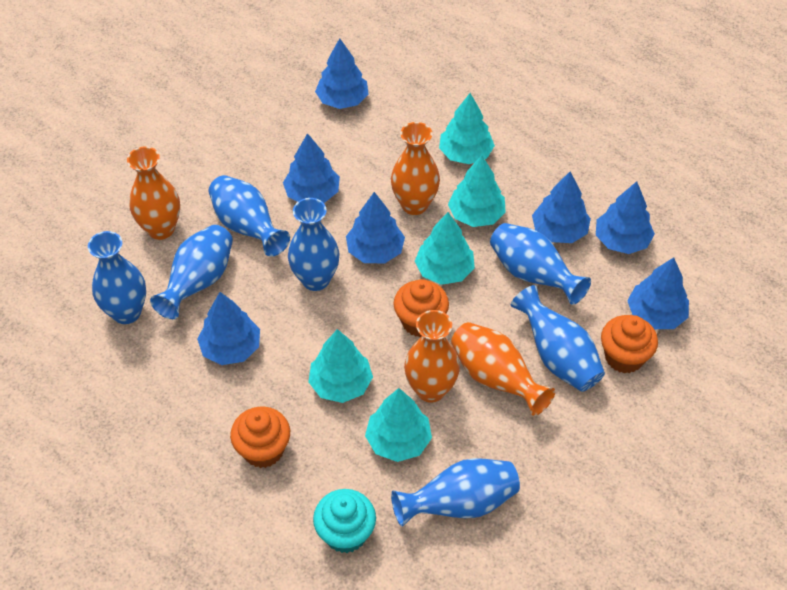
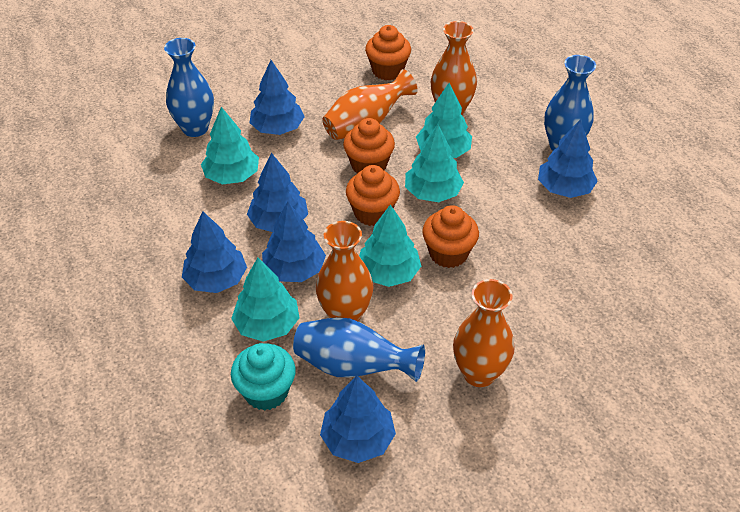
blue tree: [197,292,260,365] [283,133,340,203] [315,38,369,109] [346,192,405,264] [532,172,591,243] [596,181,655,254] [627,257,689,329] = 7 -> [182,211,247,293] [247,153,308,232] [250,60,305,135] [262,202,326,282] [320,376,396,463] [538,119,598,198] = 6
blue vase: [88,231,146,324] [150,225,233,319] [209,175,290,257] [288,198,340,291] [391,458,520,527] [490,223,591,305] [511,285,605,392] = 7 -> [164,38,214,137] [293,317,425,382] [544,55,596,151] = 3
orange cupcake: [230,407,290,468] [393,279,449,337] [601,315,658,373] = 3 -> [343,118,395,174] [346,165,400,226] [365,25,411,81] [422,205,479,268] = 4

